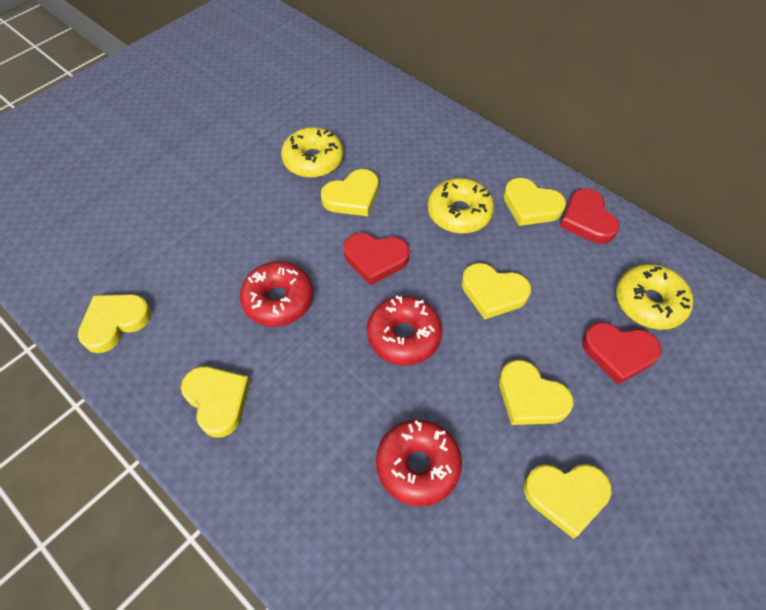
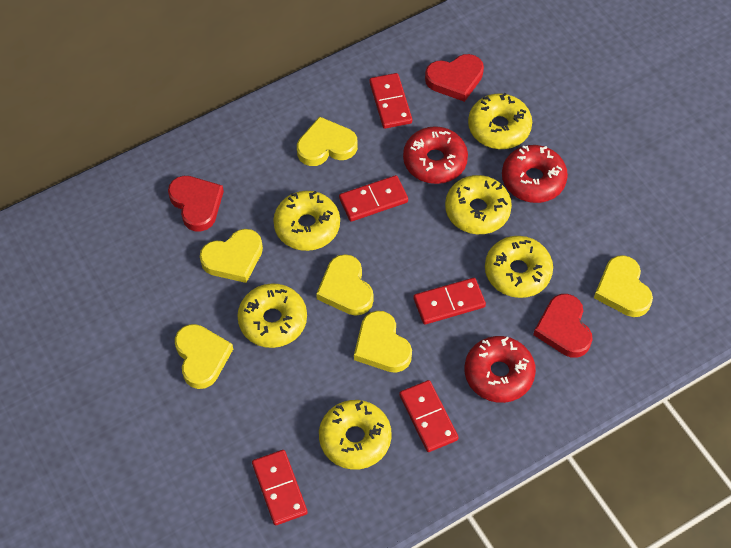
red domino: none = 0 -> [252,450,308,525] [339,175,408,222] [369,73,412,129] [399,380,459,452] [414,278,486,325] = 5
yellow donut: [281,127,343,178] [428,178,494,234] [616,264,693,330] = 3 -> [237,283,307,348] [273,191,340,251] [319,400,392,470] [445,175,512,234] [468,93,532,149] [485,236,553,298] = 6
yellow heart: [78,294,151,353] [181,366,250,438] [321,169,378,216] [462,263,531,319] [499,360,573,425] [503,178,566,226] [524,464,611,539] = 7 -> [175,324,233,389] [200,229,263,283] [297,116,358,166] [316,254,374,316] [354,311,412,373] [594,255,653,317] = 6

